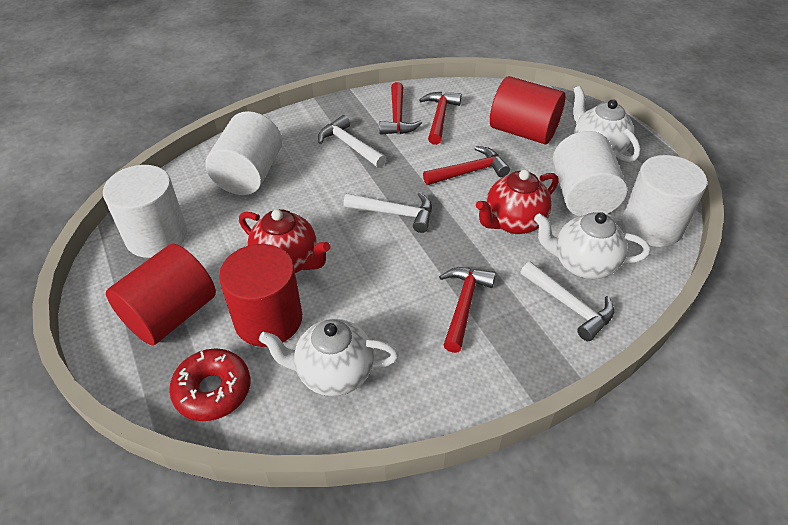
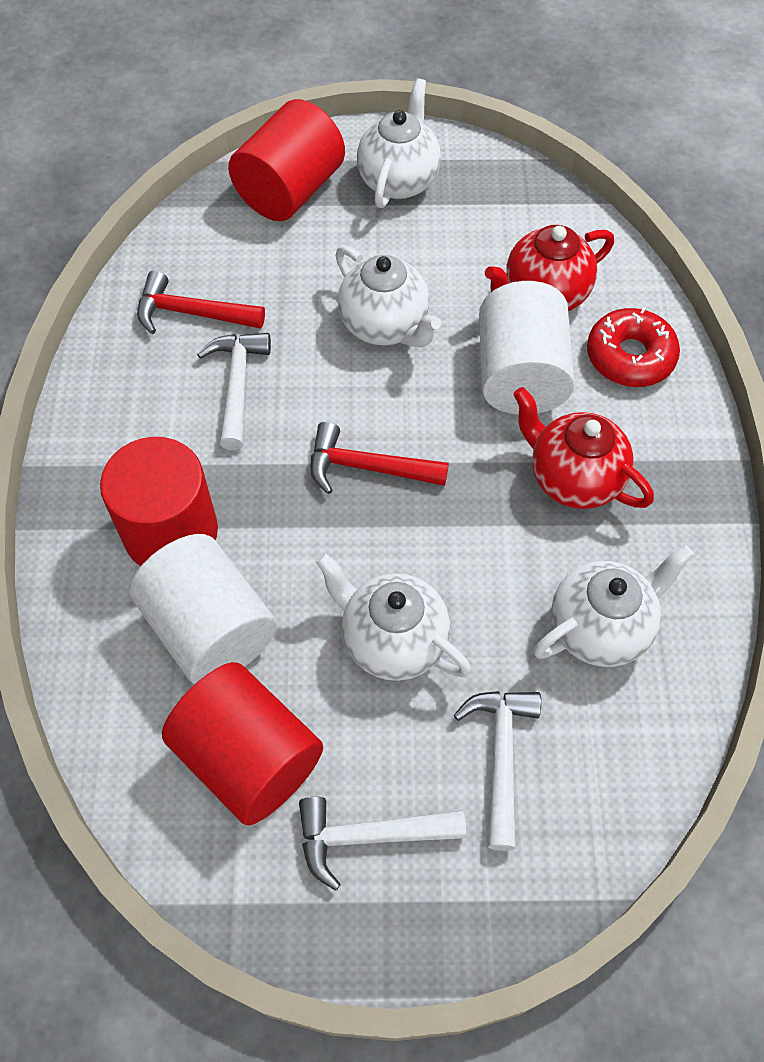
red hammer: [379,82,422,135] [419,92,461,145] [423,146,510,185] [439,267,496,353] = 4 -> [137,270,265,334] [310,422,449,494] = 2
white cylinder: [103,165,187,258] [206,111,282,195] [553,131,627,216] [622,155,707,247] = 4 -> [130,534,277,684] [479,281,575,415] = 2
white teapot: [259,319,399,396] [534,212,650,279] [573,86,640,162] = 3 -> [315,552,471,681] [335,245,441,347] [357,78,441,208] [534,545,694,667] = 4

